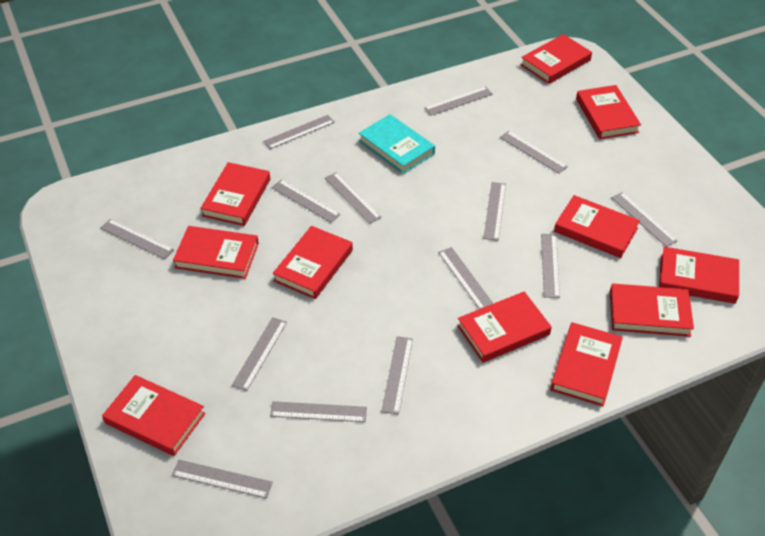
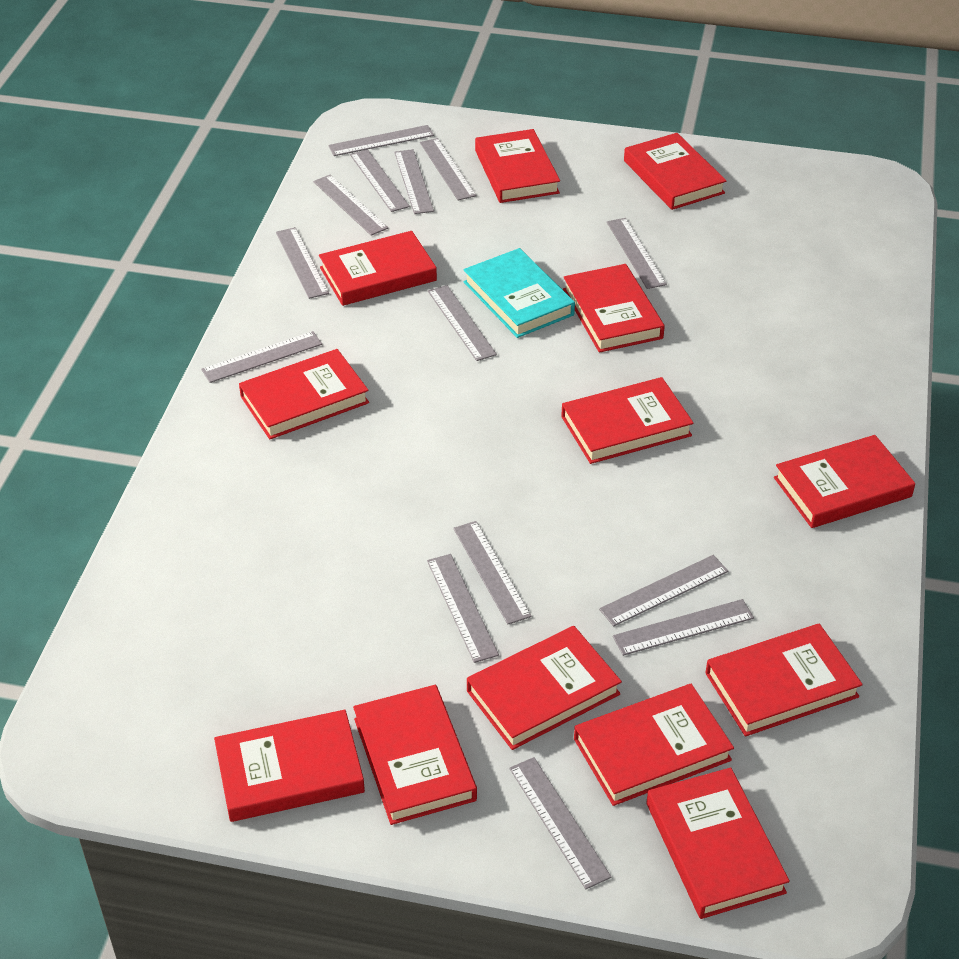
red book: [102,375,205,456] [173,226,259,279] [200,162,270,226] [273,226,353,299] [457,291,552,363] [521,34,592,84] [550,322,623,406] [554,195,640,258] [576,85,641,139] [610,284,694,337] [659,247,739,304] = 11 -> [214,710,365,822] [239,349,369,439] [319,231,437,306] [353,685,477,825] [467,626,622,750] [475,129,560,203] [561,377,694,464] [563,264,665,353] [574,684,734,806] [624,133,727,210] [646,768,790,919] [705,623,863,737] [774,435,915,528] = 13

